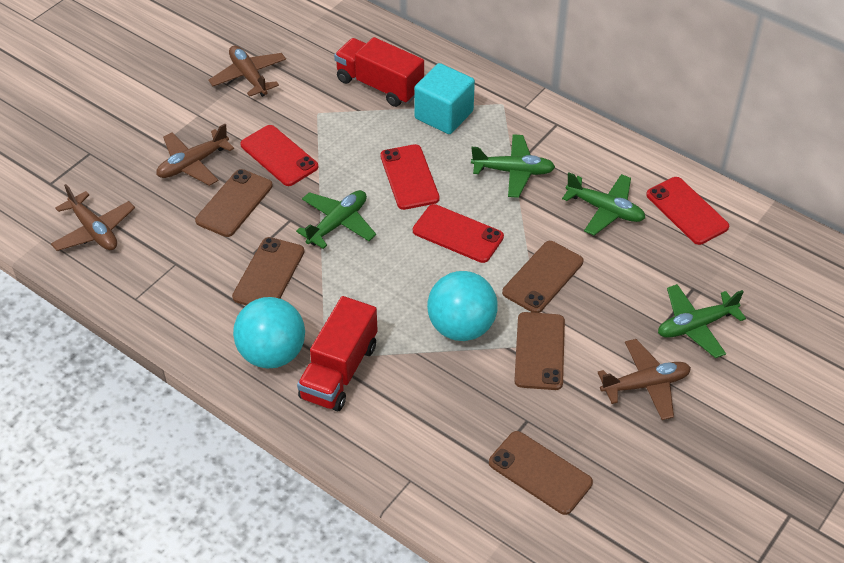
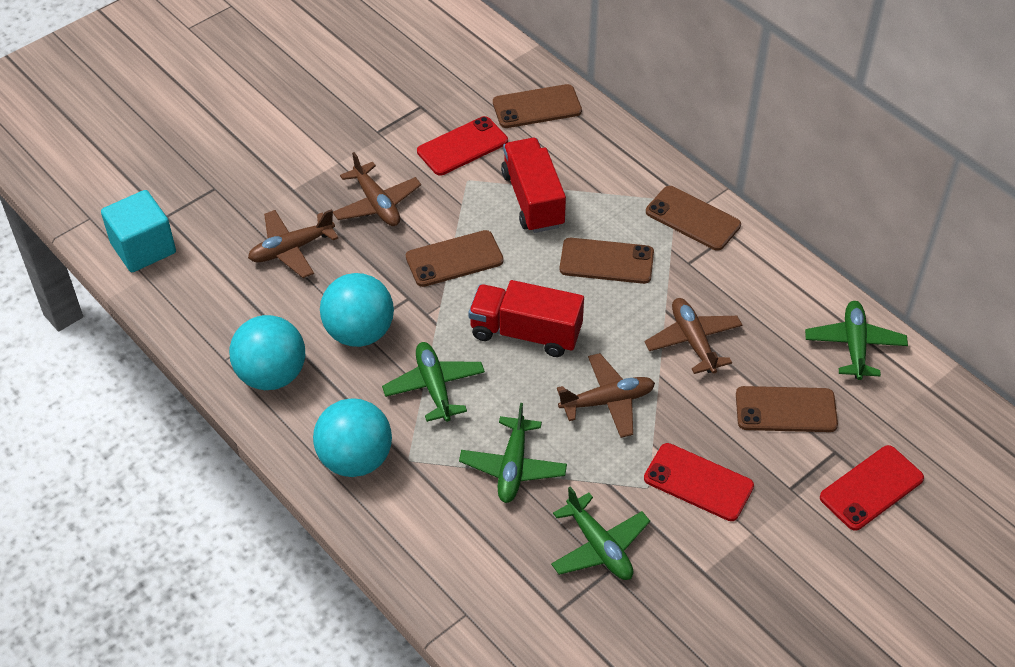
red phone: [240,125,319,186] [380,144,440,210] [413,204,504,263] [646,177,729,245] = 4 -> [417,116,508,175] [644,443,754,521] [820,445,924,531] = 3
turquoise ball: [233,297,305,369] [427,271,498,341] = 2 -> [229,315,305,390] [313,398,392,477] [320,273,394,347] = 3

